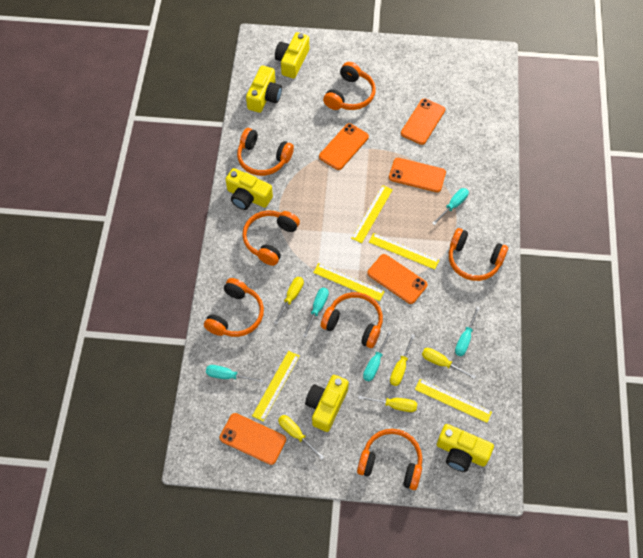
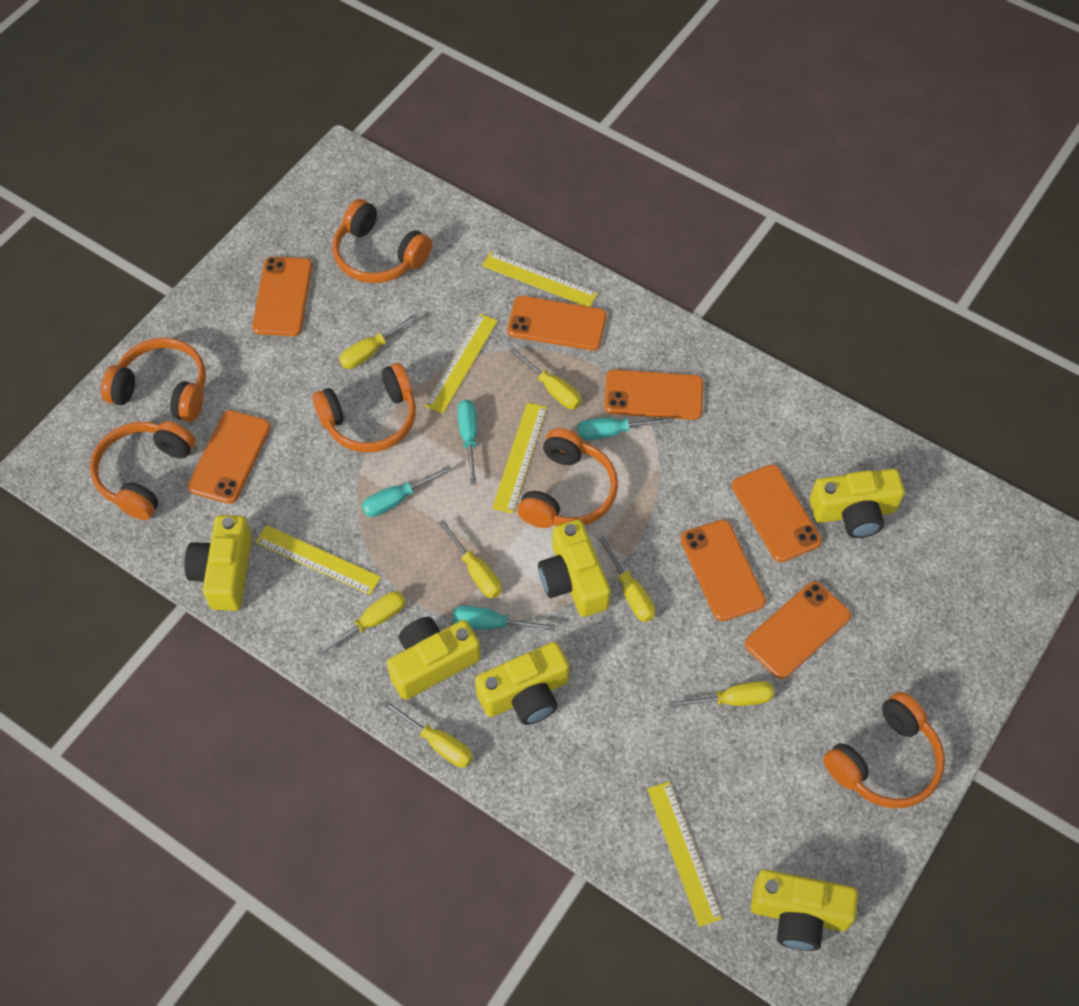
orange headphones: [204,278,264,337] [237,128,294,176] [242,210,300,266] [321,292,383,348] [323,62,376,110] [357,429,422,490] [449,228,508,281] = 7 -> [90,421,196,520] [101,338,206,422] [312,363,416,452] [333,199,432,283] [517,428,618,528] [823,692,945,808] = 6
orange phone: [220,413,286,465] [319,123,369,170] [367,254,427,304] [389,158,446,192] [401,98,445,145] = 5 -> [188,410,271,504] [252,257,312,336] [507,296,607,350] [604,369,703,420] [680,520,766,621] [732,464,822,562] [745,581,851,679] = 7
turquoise screwdriver: [206,365,264,383] [303,288,329,337] [363,331,392,381] [432,188,469,225] [455,307,480,356] = 5 -> [362,465,452,517] [452,605,555,631] [457,400,477,485] [578,417,673,440] = 4
yellow camera: [225,168,273,210] [246,65,282,113] [275,32,309,78] [305,375,349,432] [437,424,494,472] = 5 -> [184,515,252,611] [387,617,481,700] [475,642,569,725] [538,519,611,617] [751,869,858,951] [810,469,905,538] = 6
yellow screwdriver: [274,277,304,325] [278,415,324,460] [358,395,417,412] [390,334,415,386] [422,348,476,379] = 5 -> [316,591,406,657] [339,314,418,369] [383,700,473,768] [439,520,502,598] [510,348,582,409] [599,536,655,622] [669,681,774,708] = 7

